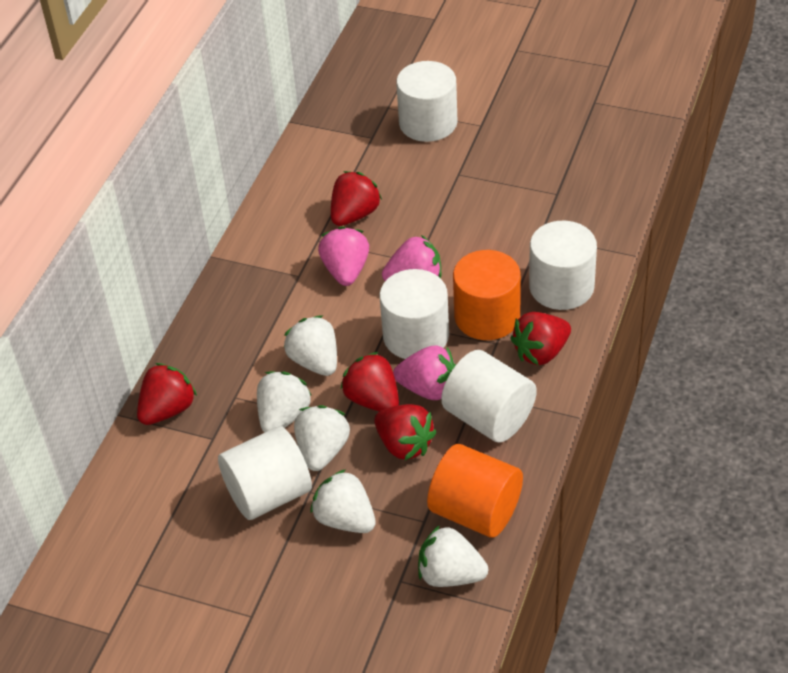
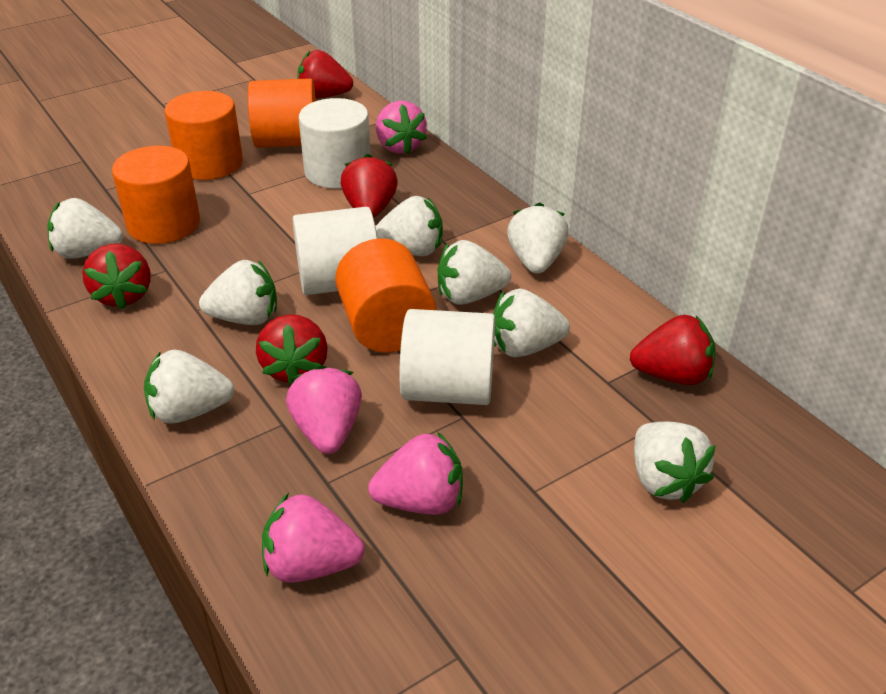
orange cylinder: [427,444,523,538] [453,250,521,340] = 2 -> [112,146,200,244] [165,91,243,180] [248,78,316,148] [335,239,436,353] = 4
pink strawberry: [318,226,369,286] [382,235,441,281] [393,346,456,400] = 3 -> [262,493,364,583] [286,365,362,454] [368,432,463,515] [376,101,427,155] = 4
white cylinder: [218,426,312,520] [379,269,449,359] [396,61,458,142] [441,350,537,443] [529,221,597,310] = 5 -> [293,207,377,295] [299,98,371,189] [399,309,495,405] = 3
white strawberry: [257,371,312,432] [284,315,337,376] [294,405,350,471] [310,469,376,533] [418,525,488,587] = 5 -> [48,198,123,259] [144,350,234,424] [199,260,277,325] [376,196,443,256] [438,240,511,305] [493,289,570,357] [507,203,569,274] [634,421,716,503] = 8

